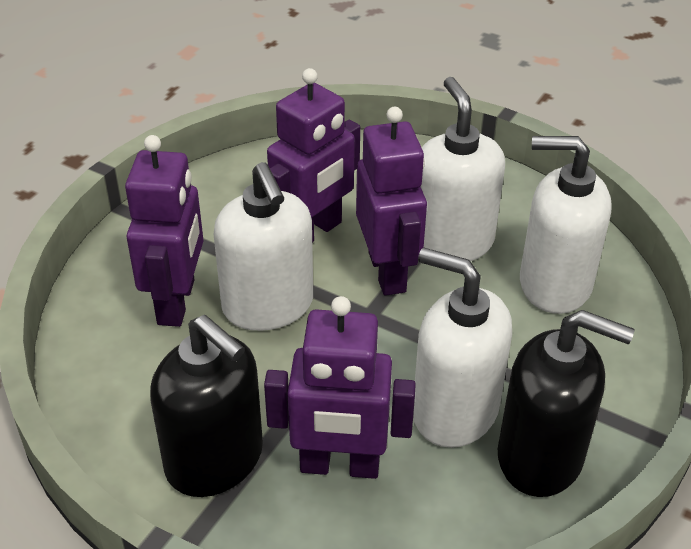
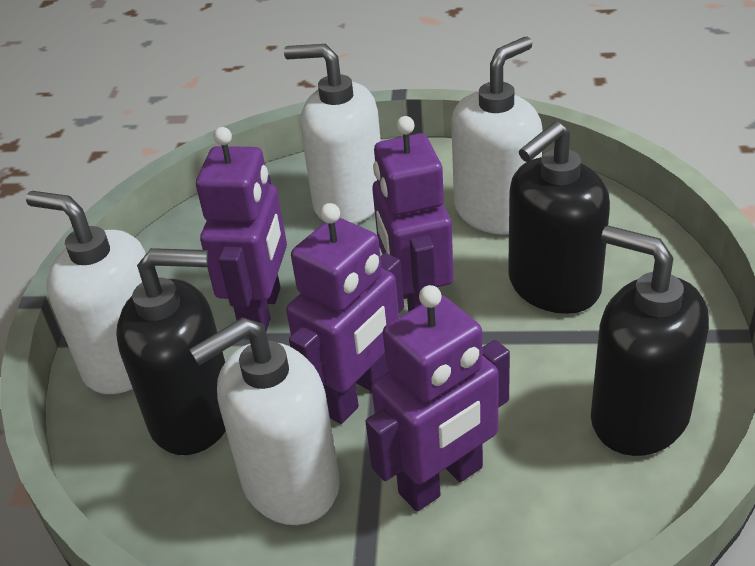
black soap dispenser: [150,315,263,497] [498,310,635,497] = 2 -> [116,248,226,455] [508,121,610,314] [591,226,709,456] = 3

